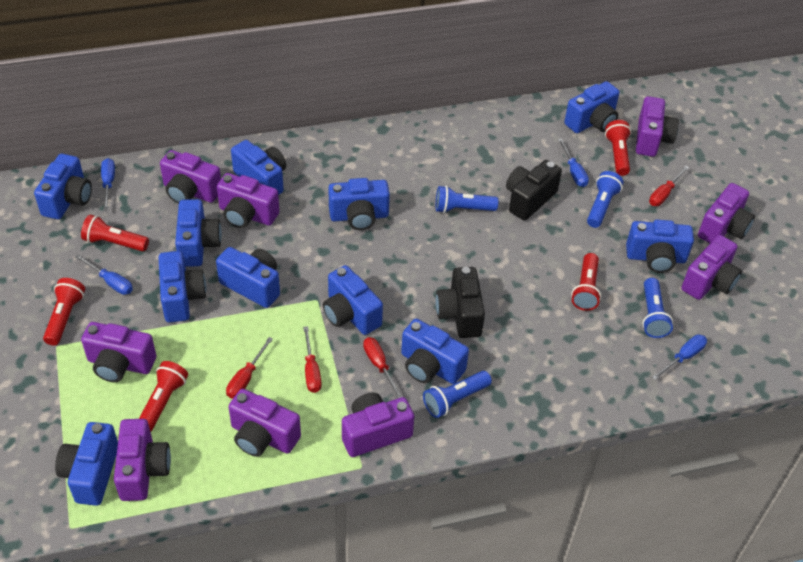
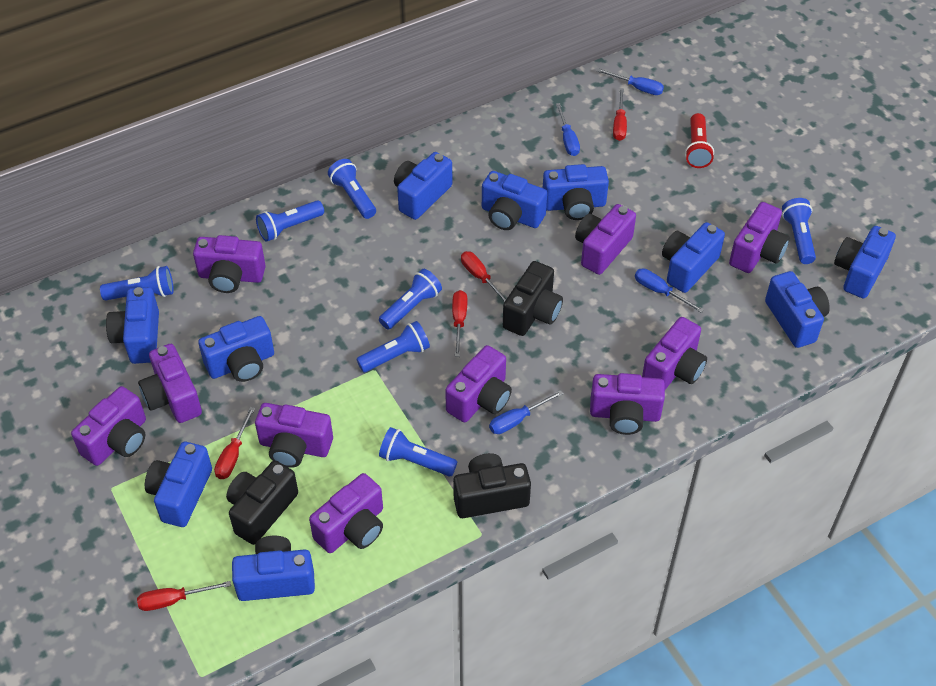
black camera: [436,267,485,338] [506,160,562,221] = 2 -> [226,460,298,545] [453,453,531,518] [503,261,563,336] = 3
blue camera: [34,154,92,219] [55,422,118,506] [158,251,206,323] [175,199,222,267] [216,247,280,308] [231,140,286,195] [323,265,383,335] [328,178,390,230] [401,319,469,384] [564,81,620,133] [626,220,694,273] = 11 -> [106,287,159,364] [145,442,212,527] [198,316,274,382] [232,536,315,601] [394,152,453,220] [482,171,547,230] [543,164,609,220] [662,222,725,293] [765,271,830,348] [834,226,896,299] = 10
blue flashlight: [423,371,492,418] [436,186,498,213] [587,171,623,228] [642,278,673,338] = 4 -> [100,266,174,300] [256,200,324,242] [328,159,376,219] [357,321,430,372] [379,269,442,329] [379,427,457,476] [782,198,816,264] = 7
purple camera: [81,322,156,382] [114,419,171,501] [160,150,221,204] [217,173,279,228] [228,389,301,457] [342,393,414,457] [636,96,679,157] [681,235,742,300] [698,183,755,243] = 9 -> [71,386,146,466] [138,344,202,423] [193,235,266,293] [255,403,333,468] [309,473,383,553] [445,345,512,422] [575,204,636,275] [590,373,665,435] [642,317,707,390] [729,202,790,273] = 10
red flashlight: [43,278,85,345] [81,214,149,251] [139,361,188,432] [571,253,601,311] [605,120,631,176] = 5 -> [685,113,714,168] = 1
red screwdriver: [226,337,273,398] [303,326,322,393] [363,337,402,398] [649,166,689,206] = 4 -> [137,581,231,611] [214,407,255,479] [452,290,467,357] [461,251,506,302] [613,88,627,141] = 5

